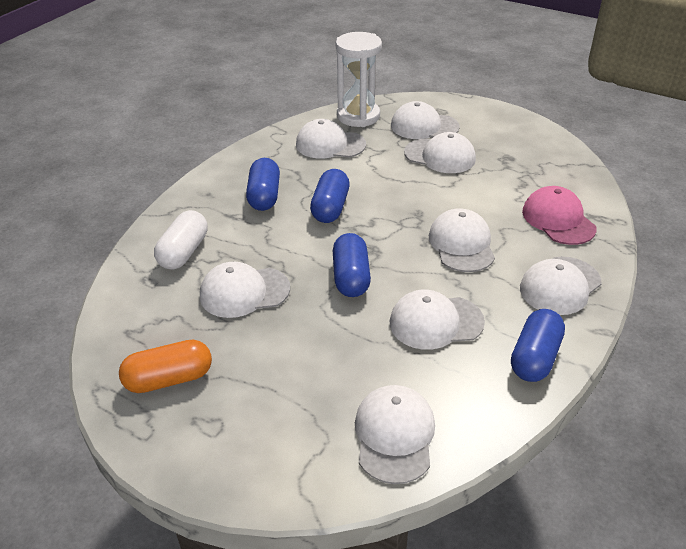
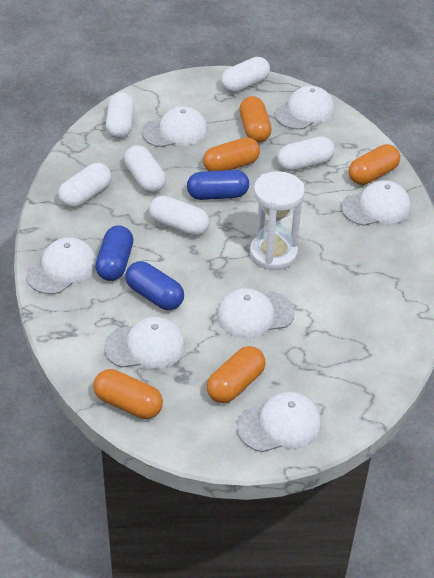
blue capsule: [246,158,280,211] [310,169,350,223] [333,233,371,297] [511,309,565,382] = 4 -> [95,226,133,281] [125,261,184,310] [187,170,249,200] = 3
orange capsule: [119,340,212,393] = 1 -> [93,369,163,419] [203,137,260,171] [206,346,266,403] [239,96,272,143] [349,144,400,185] = 5
pink cap: [522,186,597,245] = 1 -> none = 0
white cap: [200,262,290,318] [296,119,366,159] [355,385,435,484] [390,290,485,350] [391,101,460,139] [404,132,476,173] [429,208,495,272] [520,257,602,315] = 8 -> [26,237,97,294] [104,317,185,369] [142,106,208,147] [217,288,295,339] [237,392,321,452] [274,86,334,129] [341,180,411,226] = 7
white capsule: [154,210,208,270] = 1 -> [58,163,111,208] [106,92,134,139] [124,145,166,193] [149,196,209,236] [221,57,270,93] [277,136,335,171] = 6

